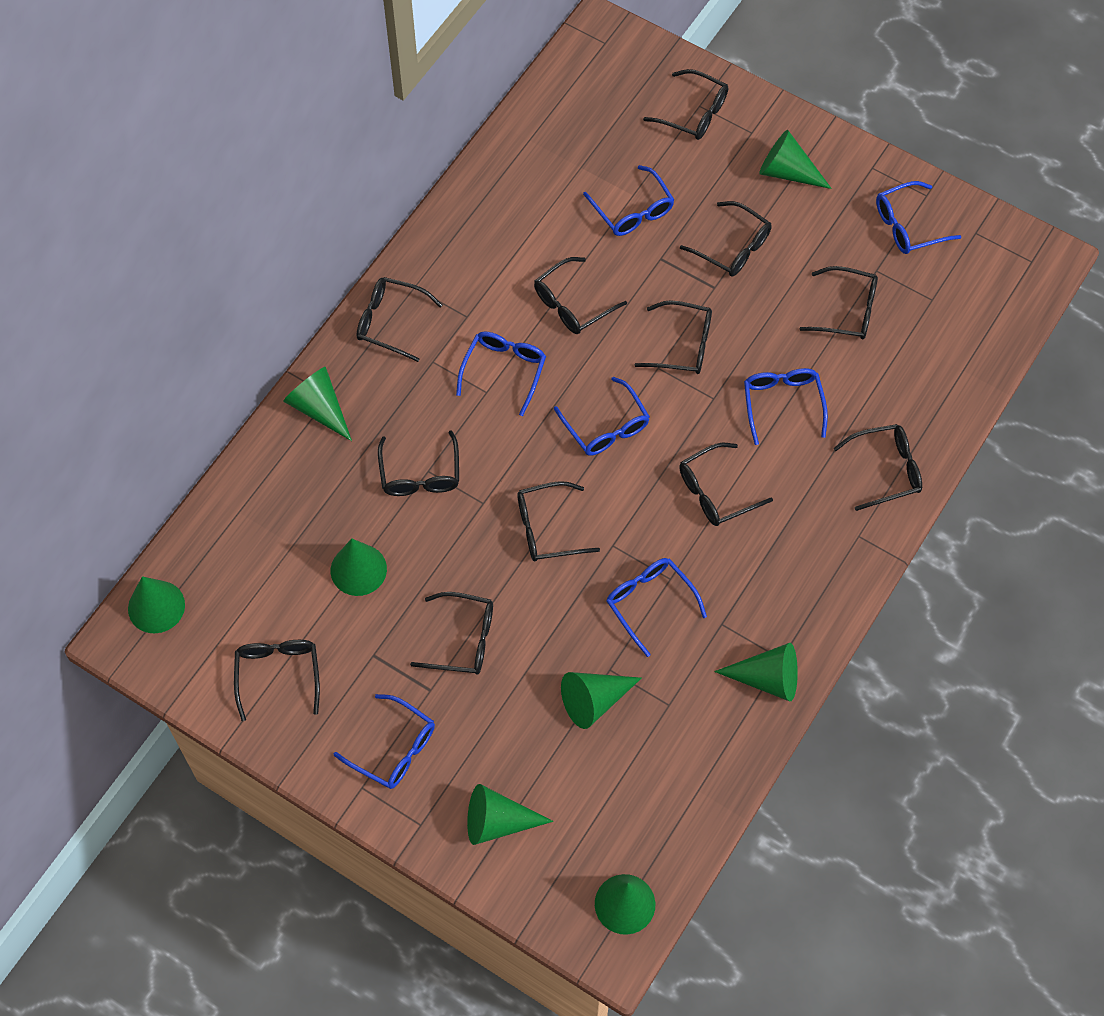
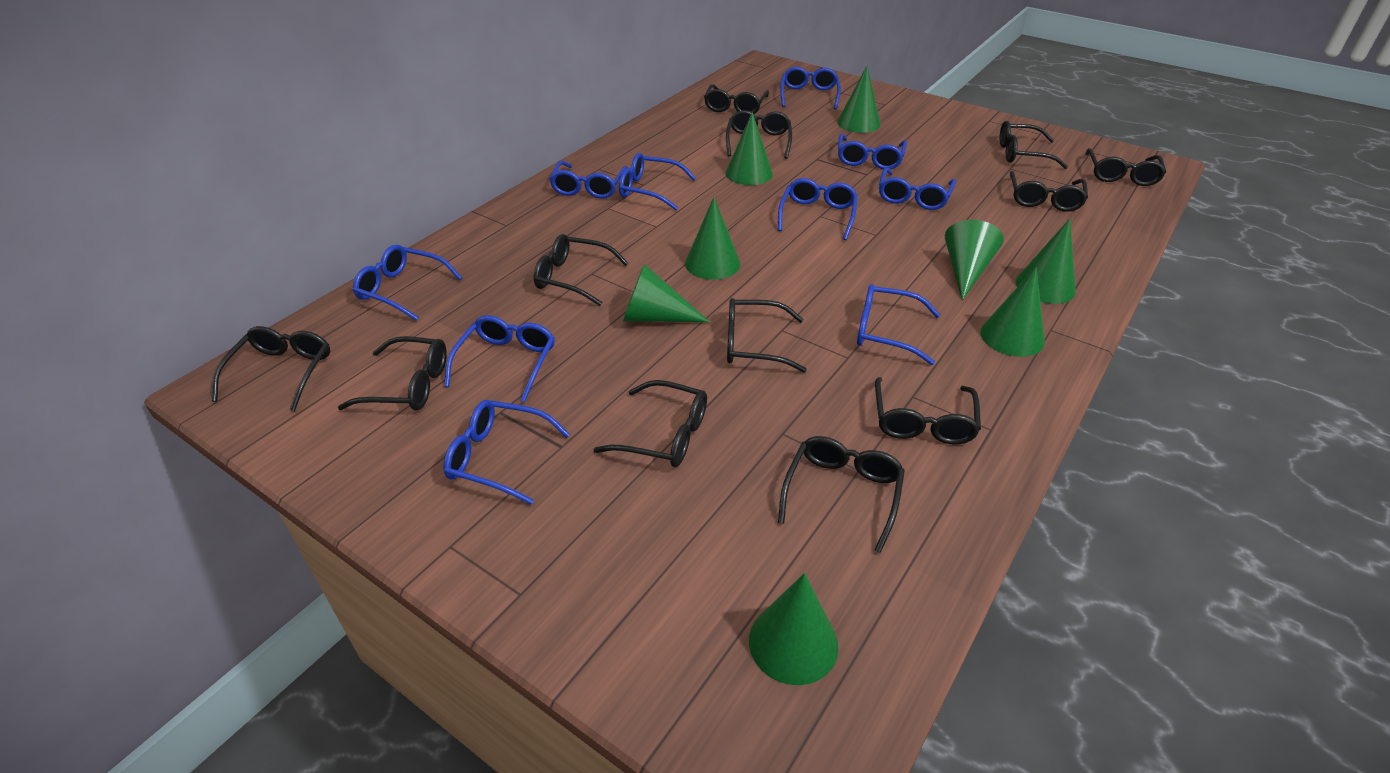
blue glasses: [334,694,435,789] [456,332,546,416] [554,377,650,456] [583,165,674,236] [607,558,707,657] [744,368,828,445] [876,181,961,254] = 7 -> [353,245,462,321] [443,400,570,504] [444,315,555,402] [549,161,628,199] [619,153,696,210] [778,178,858,240] [780,67,841,110] [838,134,907,169] [857,284,940,365] [879,167,956,210] = 10

